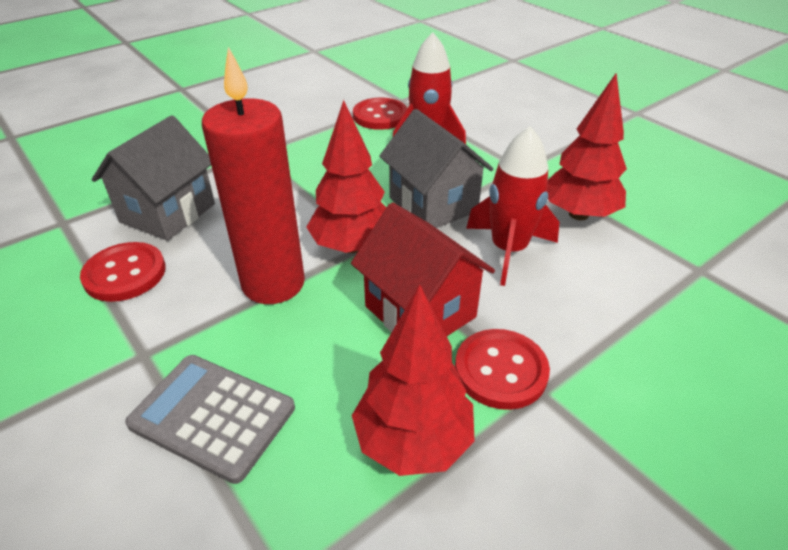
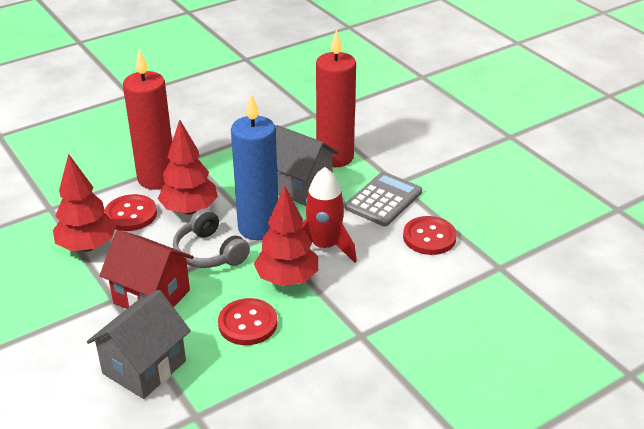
blue candle: none = 0 -> [231,94,278,240] = 1
grey headphones: none = 0 -> [173,208,250,268] = 1
red candle: [202,47,305,304] = 1 -> [123,49,172,190] [316,29,356,167] = 2
red rocket: [393,32,466,144] [466,126,560,286] = 2 -> [302,167,357,263] = 1

